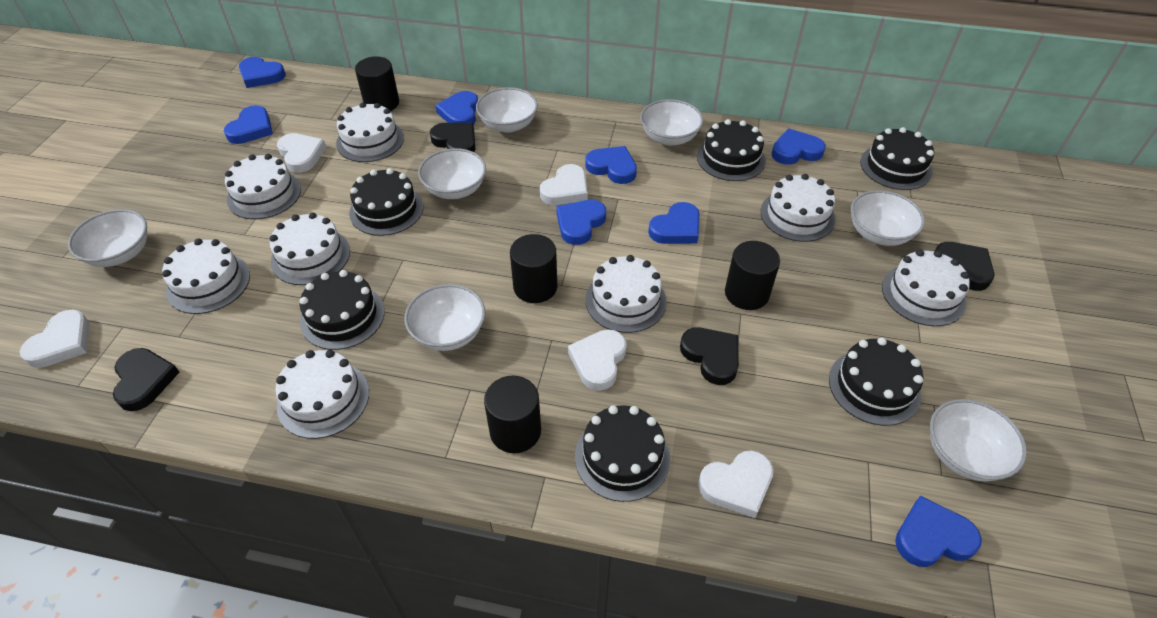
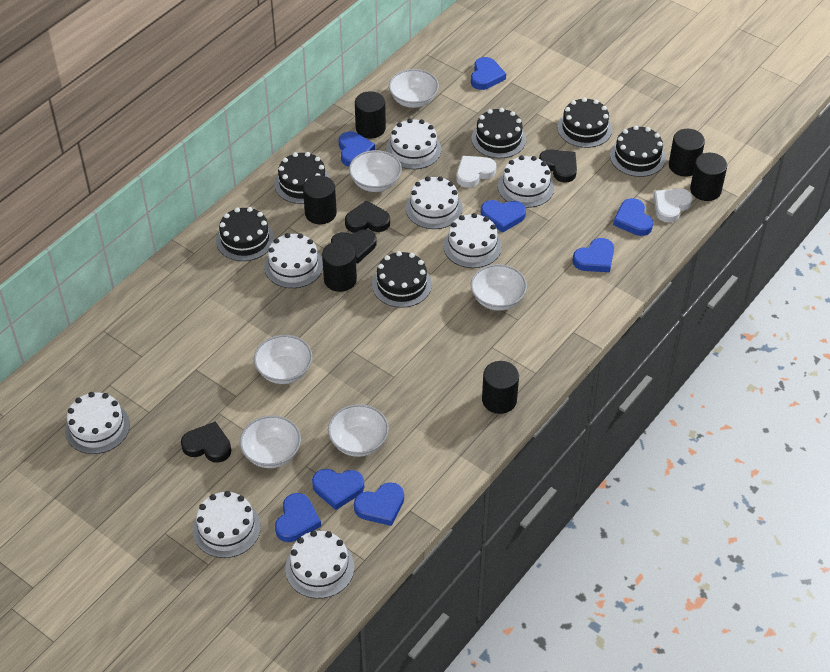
black cylinder: [355,56,399,111] [484,376,541,453] [510,234,557,303] [725,241,780,310] = 4 -> [303,175,337,224] [322,241,357,292] [355,91,386,139] [482,361,519,414] [669,129,705,177] [690,153,727,201] = 6
white bowl: [68,209,147,267] [404,284,485,351] [418,148,486,199] [476,87,538,133] [640,99,703,146] [851,190,925,246] [930,399,1027,481] = 7 -> [240,415,301,468] [254,335,312,384] [328,404,389,457] [349,150,402,192] [389,69,439,108] [470,264,527,311] = 6
white heart: [20,309,90,368] [277,133,326,173] [540,164,588,205] [568,329,627,391] [698,450,774,518] = 5 -> [456,156,496,188] [653,188,693,223] = 2

